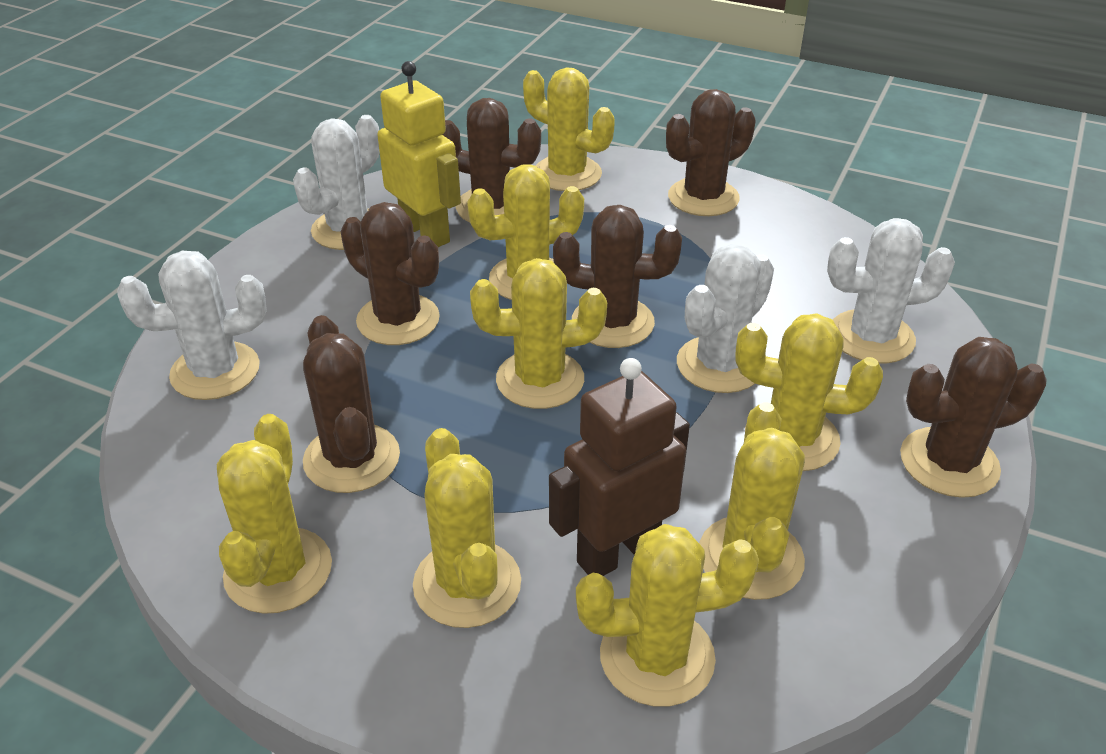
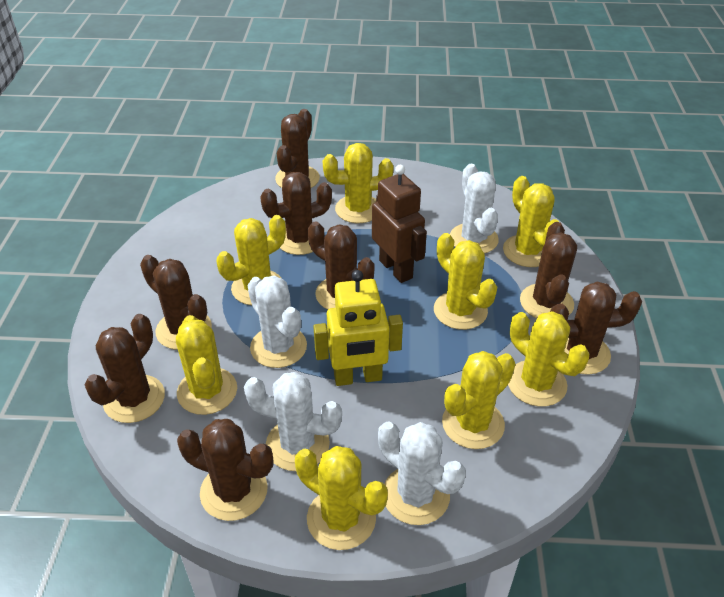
brown cactus: [303,315,400,493] [341,202,440,345] [442,98,541,222] [553,205,682,348] [666,89,756,216] [900,337,1047,498] = 6 -> [85,314,165,423] [140,255,212,350] [177,419,273,521] [260,172,332,255] [275,109,320,188] [308,221,375,310] [520,222,577,318] [550,282,642,375] = 8

